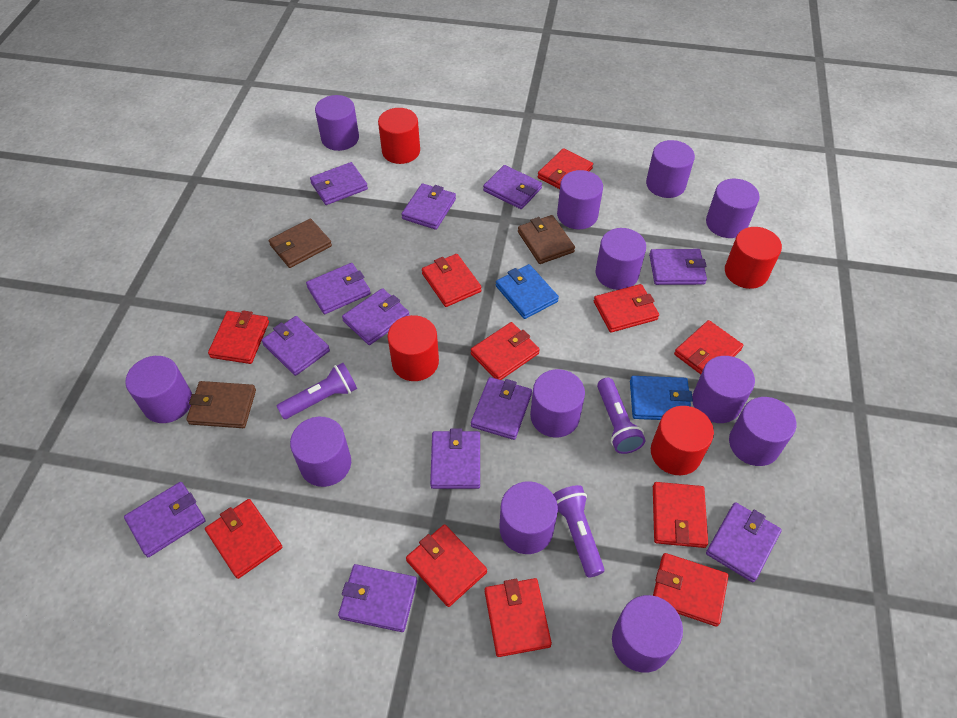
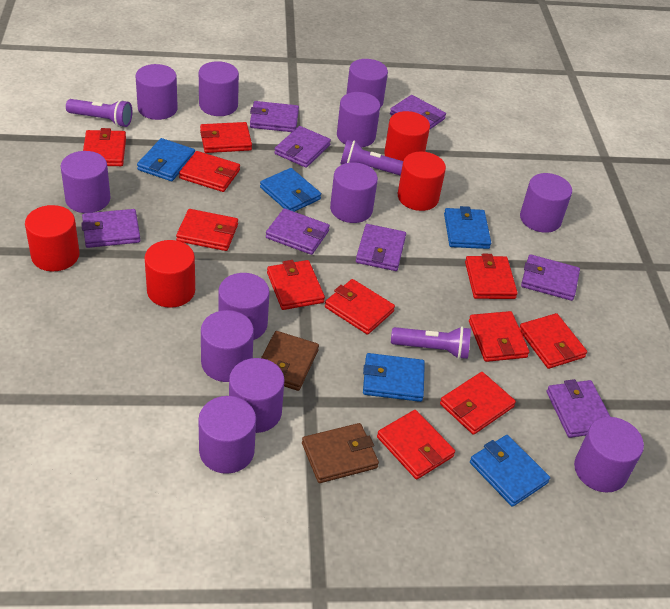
blue wallet: [496,264,559,319] [630,376,693,420] = 2 -> [137,138,195,181] [260,168,321,212] [363,353,425,402] [444,206,491,249] [470,435,550,507] = 5
brown wallet: [186,381,256,428] [269,219,332,268] [518,215,575,264] = 3 -> [261,331,319,391] [302,423,379,483] = 2
purple wallet: [124,482,206,557] [262,316,330,376] [306,263,371,314] [310,162,368,205] [338,564,417,632] [342,288,410,345] [401,183,456,230] [430,428,480,489] [471,377,532,440] [483,165,542,209] [649,249,707,285] [706,502,782,582] = 12 -> [81,209,140,248] [250,101,299,132] [266,208,330,255] [274,126,331,168] [356,224,406,271] [390,95,446,129] [521,254,580,301] [547,379,610,438] = 8

